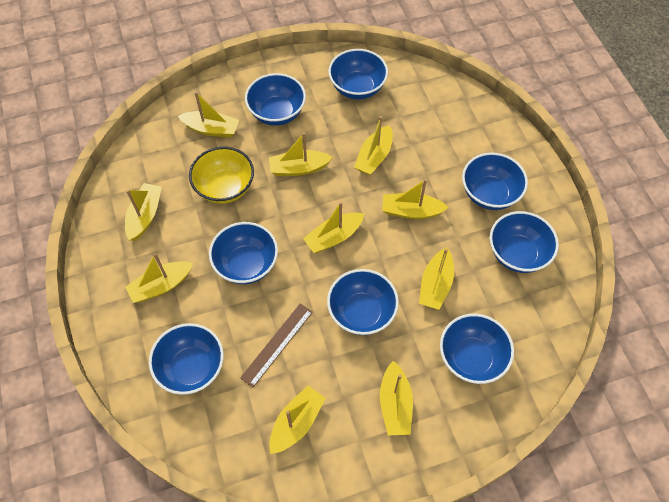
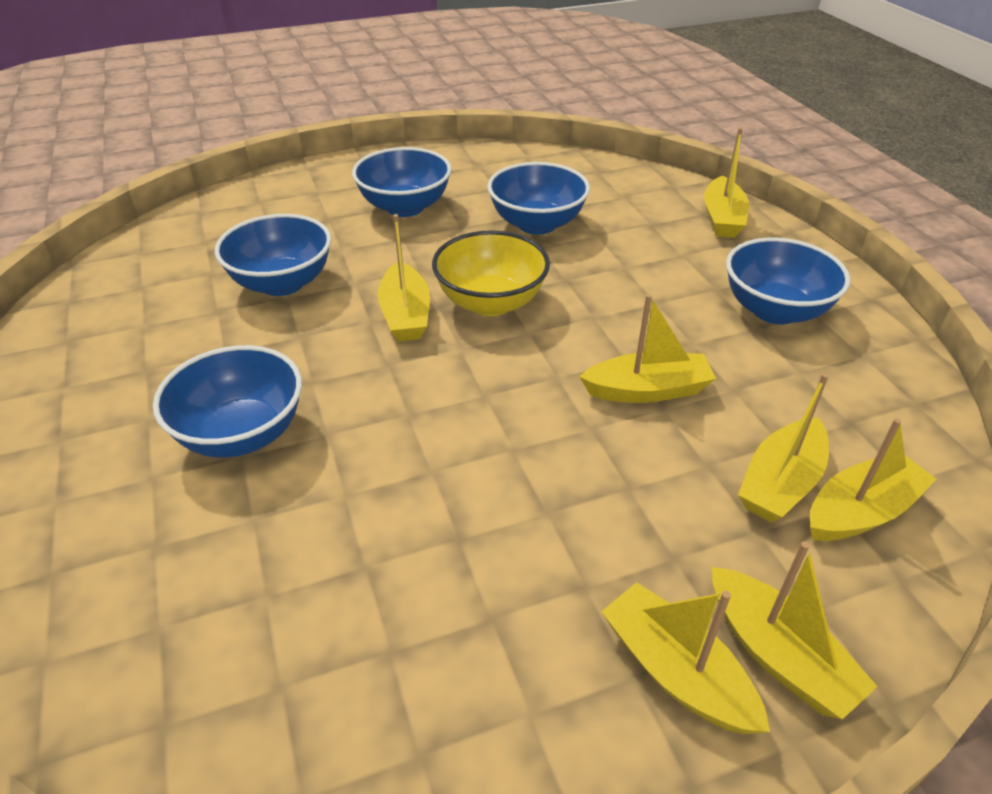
blue bowl: [149,323,224,395] [209,222,278,284] [245,73,306,126] [327,269,399,335] [328,49,388,100] [440,314,514,384] [462,153,528,210] [490,211,559,273] = 8 -> [153,345,302,458] [215,214,331,296] [352,147,452,217] [487,162,590,235] [726,238,850,324] = 5
brown ruler: [240,304,313,387] = 1 -> none = 0
yellow boat: [125,183,162,241] [125,253,193,303] [178,91,239,138] [269,133,333,176] [269,386,325,454] [303,202,364,253] [354,116,393,175] [380,361,413,435] [382,179,449,219] [419,248,454,310] = 10 -> [378,214,430,341] [579,294,716,403] [601,582,770,734] [704,128,749,238] [712,541,878,719] [738,373,829,523] [810,418,937,541] = 7

